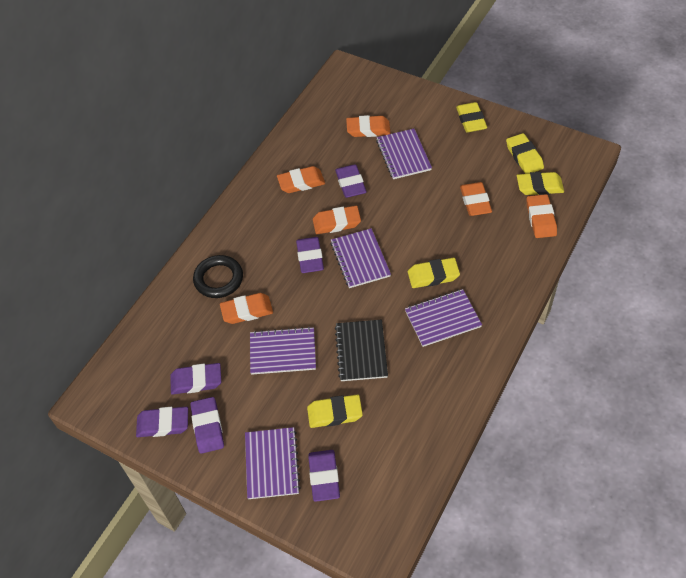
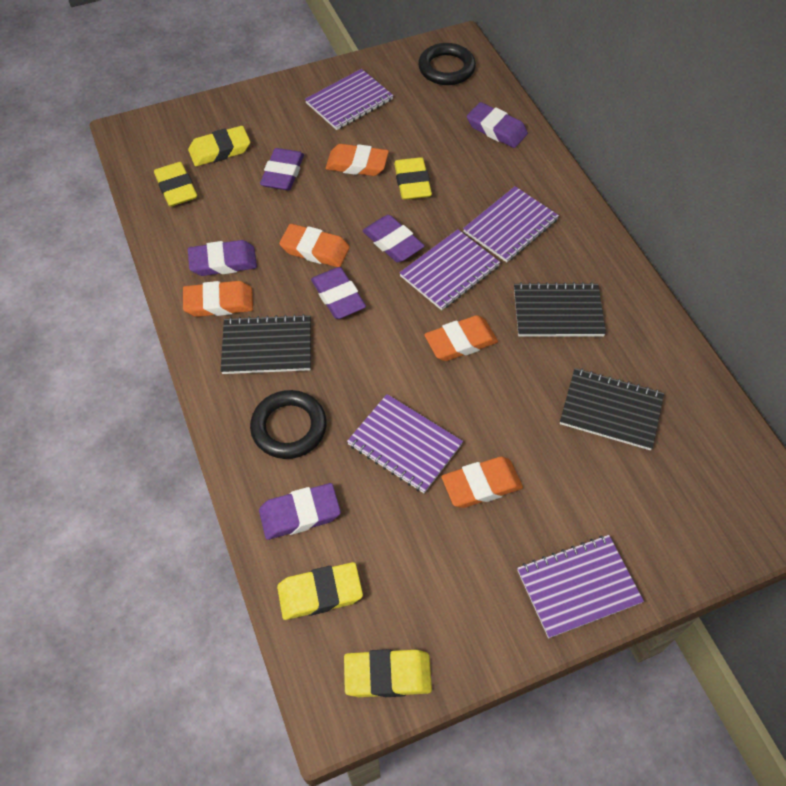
black notebook: [335,319,388,381] = 1 -> [221,314,311,374] [514,282,606,336] [560,368,664,450] = 3
black ring: [193,255,243,298] = 1 -> [250,390,327,459] [418,43,476,85] = 2
orange eraser: [220,293,273,324] [277,166,325,193] [313,206,361,234] [346,115,391,137] [460,182,492,216] [527,194,557,238] = 6 -> [183,281,253,317] [279,224,350,267] [326,144,389,176] [424,315,498,361] [442,457,523,508] = 5

